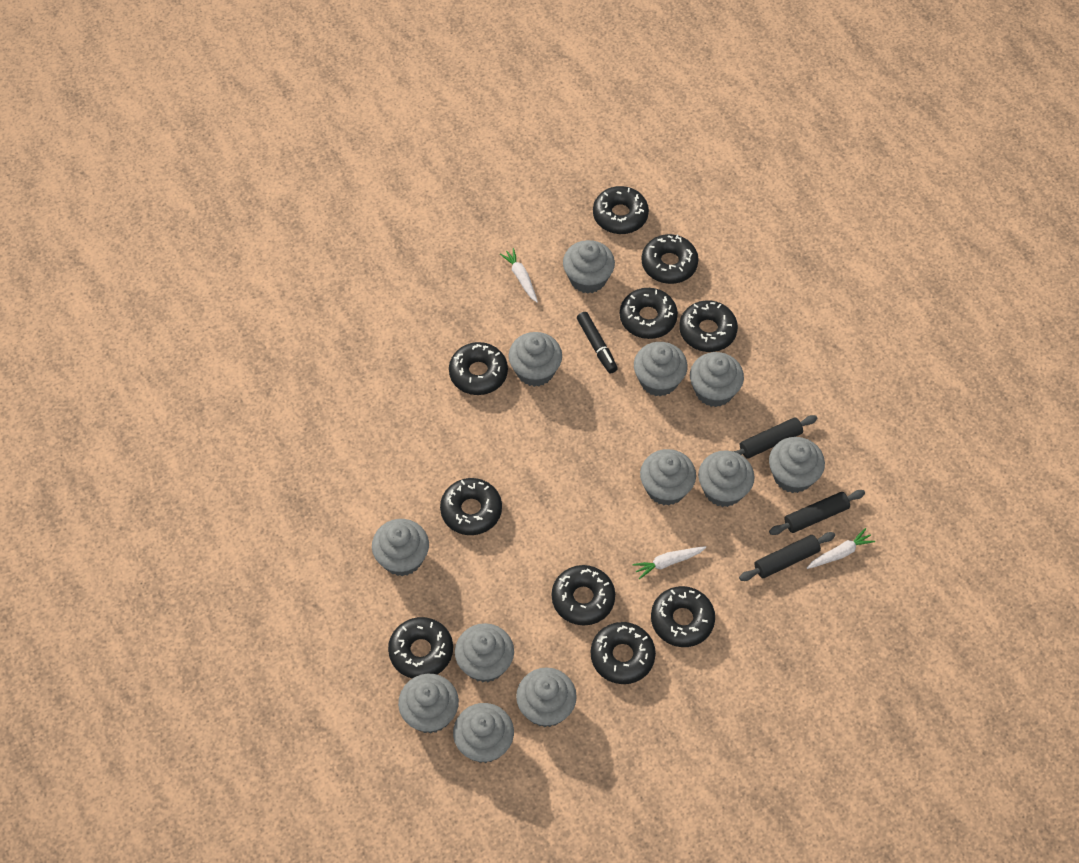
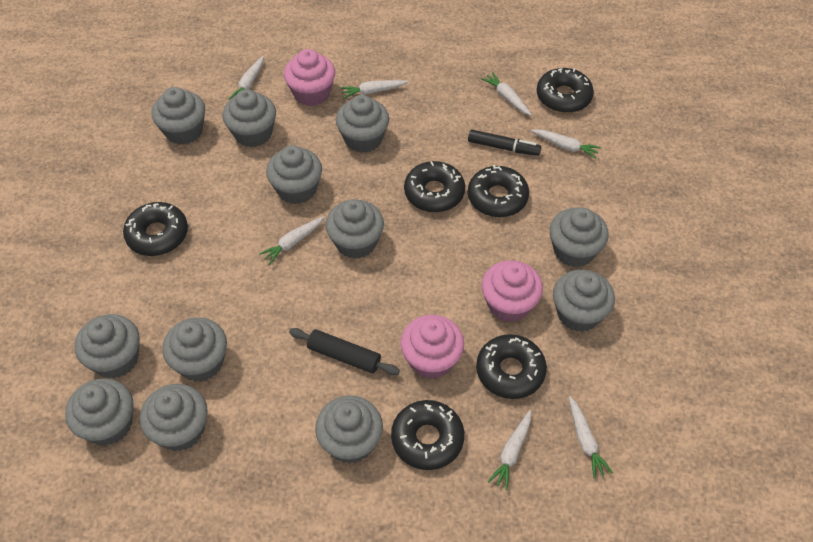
black donut: [388,617,453,678] [440,478,502,535] [449,342,508,395] [552,565,615,625] [591,622,656,684] [593,186,649,234] [620,288,678,339] [641,234,699,284] [651,586,715,647] [679,300,738,352] = 10 -> [123,202,188,256] [391,400,464,470] [404,161,465,212] [468,165,529,217] [476,334,547,399] [537,68,594,113] = 6
black rolling pin: [733,415,817,459] [739,532,835,581] [769,490,865,535] = 3 -> [289,328,400,375] = 1
pink cupcake: none = 0 -> [284,49,335,106] [400,315,464,379] [481,260,543,322] = 3
white carrot: [500,248,538,302] [633,546,706,579] [807,528,875,569] = 3 -> [228,56,264,100] [259,216,324,264] [340,80,408,99] [481,72,532,115] [488,410,531,490] [531,129,601,159] [569,396,613,479] = 7

